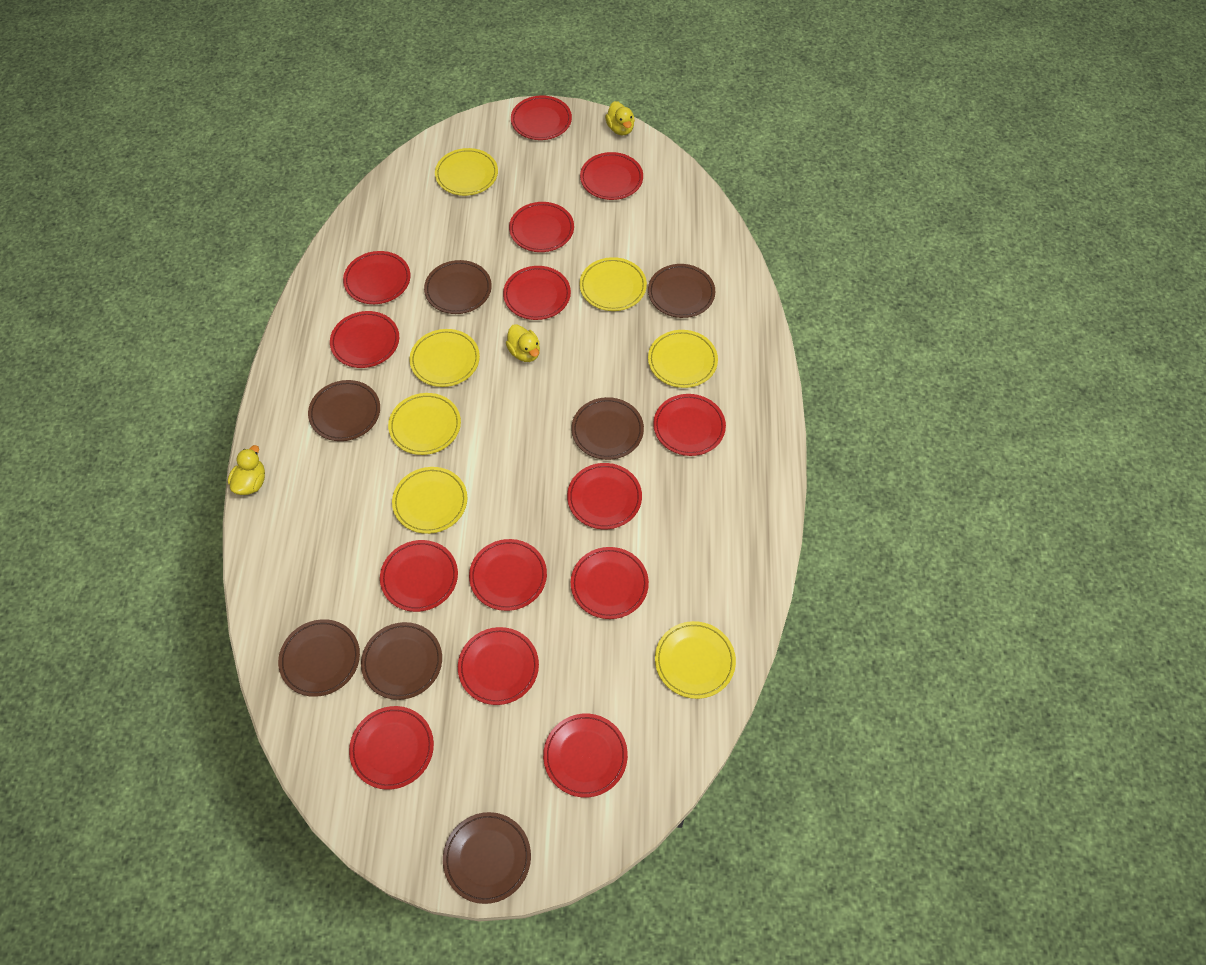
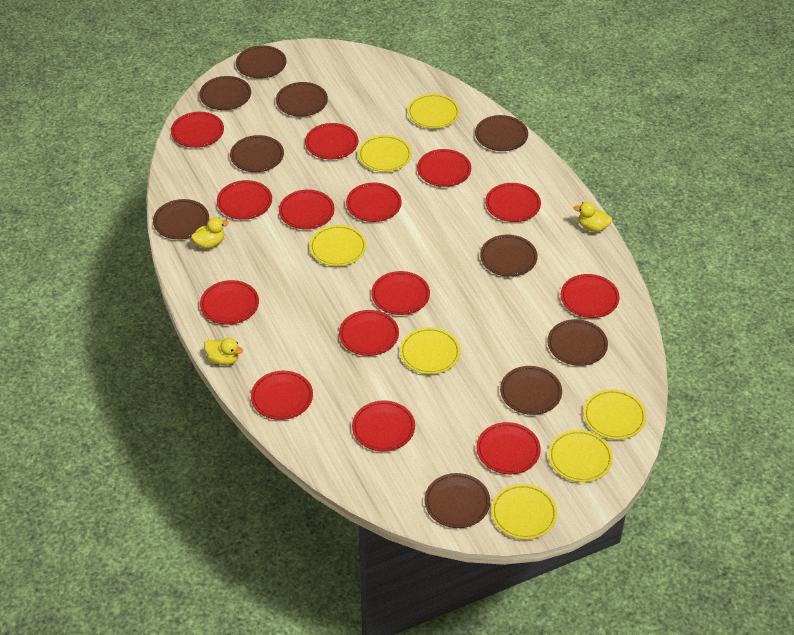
brown plate: [278,619,360,697] [308,380,380,441] [361,622,442,700] [424,260,492,314] [443,812,531,904] [571,397,644,460] [648,264,715,318] = 7 -> [153,199,209,239] [199,76,251,110] [230,135,284,172] [236,45,287,78] [276,82,328,117] [425,473,490,528] [475,115,528,151] [480,235,538,277] [500,366,562,415] [547,319,608,366] = 10

